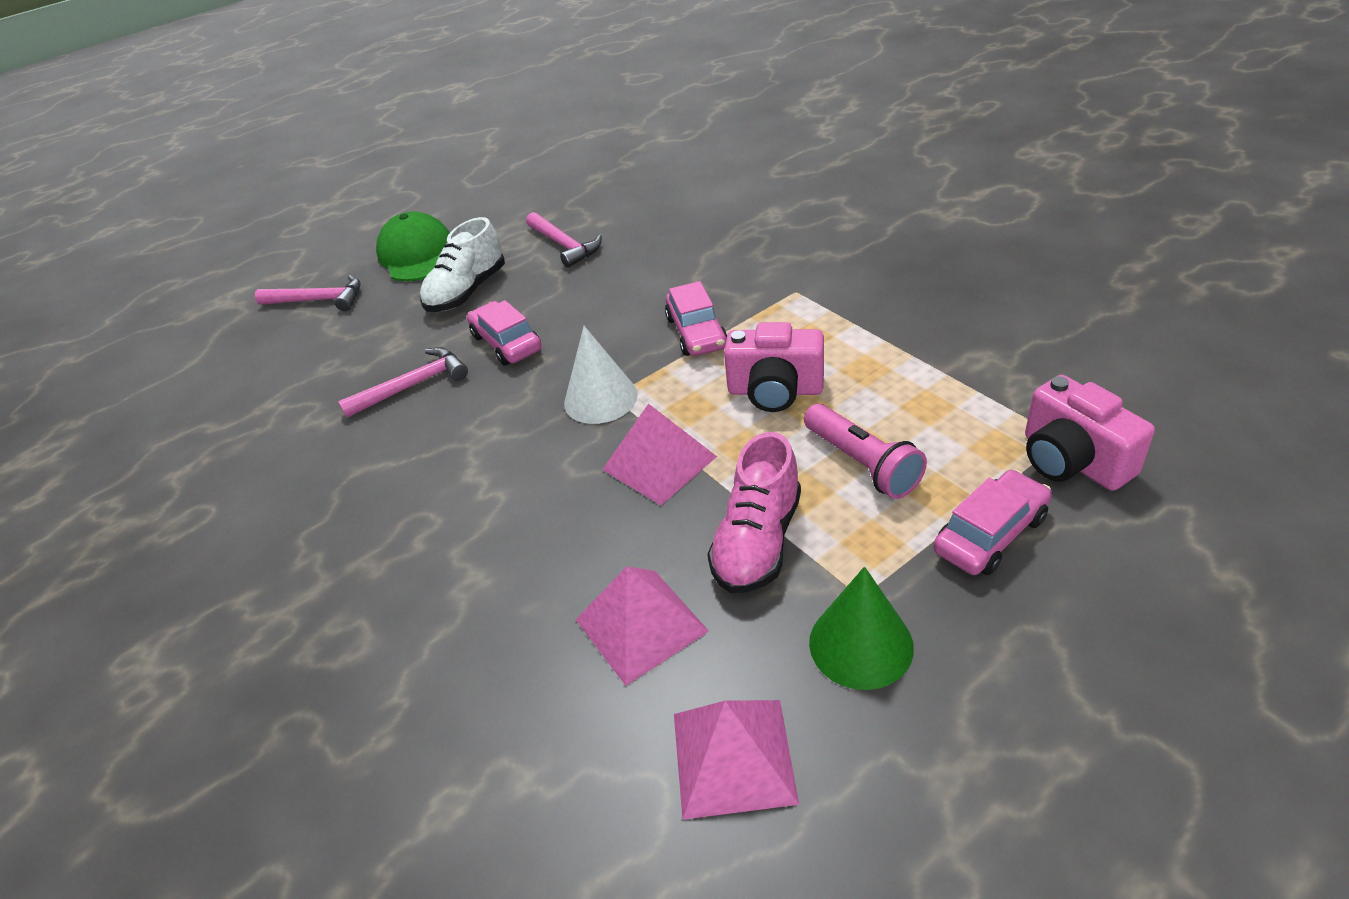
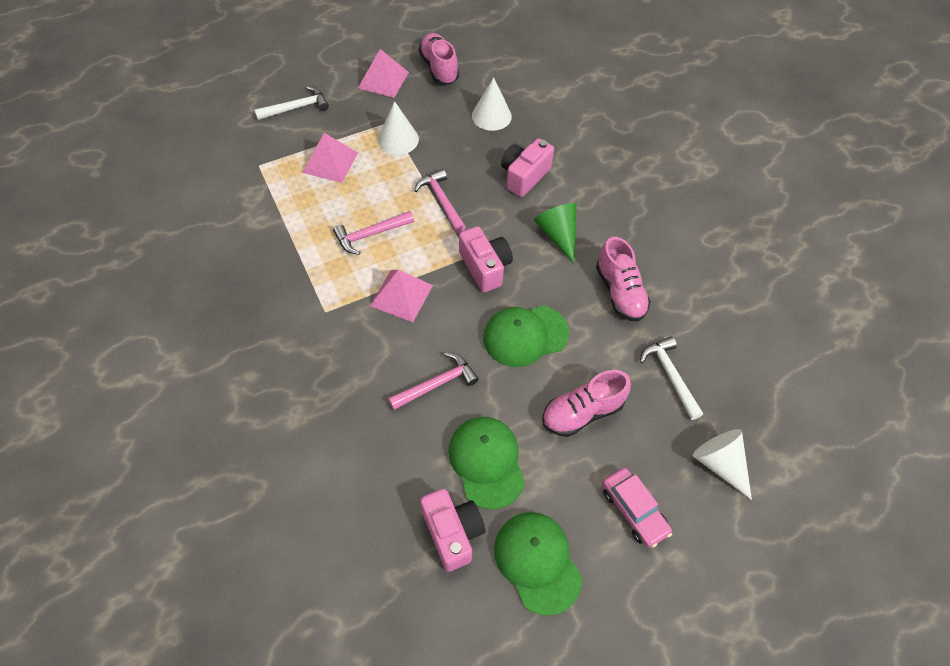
green cap: [376,212,450,281] = 1 -> [448,417,525,509] [483,306,569,367] [494,512,582,616] = 3
pink camera: [724,322,824,412] [1025,375,1155,491] = 2 -> [420,489,485,572] [459,226,513,293] [501,138,554,197] = 3
pink car: [467,300,542,366] [665,281,727,356] [933,470,1052,575] = 3 -> [602,468,672,548] = 1
pink flashlight: [804,404,927,499] = 1 -> none = 0
pink shoe: [707,432,801,593] = 1 -> [419,33,459,85] [542,370,631,437] [596,237,651,322] = 3
white cone: [564,326,638,424] = 1 -> [378,101,419,155] [472,77,512,131] [693,429,752,500] = 3
white hammer: none = 0 -> [255,86,329,120] [640,336,703,420] = 2
white shoe: [420,217,505,312] = 1 -> none = 0

